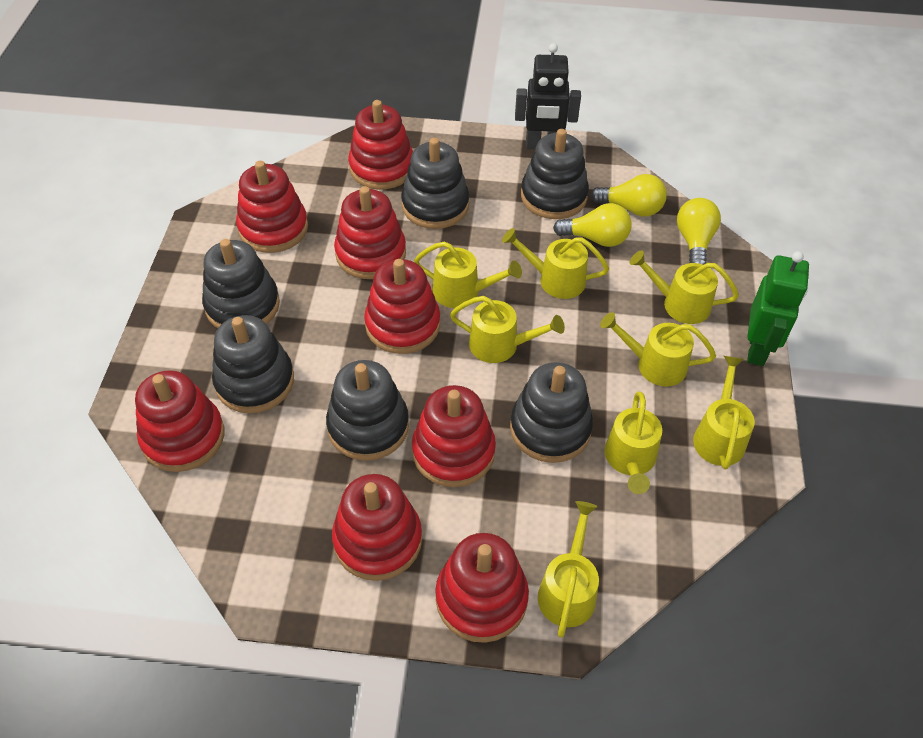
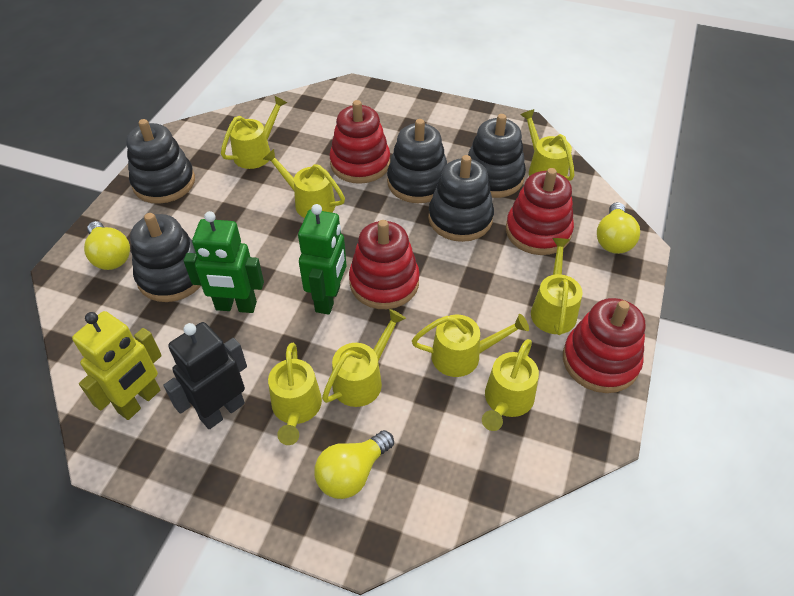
black stacking toy: [202,239,280,328] [212,315,294,413] [326,360,409,461] [401,138,469,229] [510,362,593,463] [521,129,589,219] = 6 -> [126,119,195,204] [130,213,201,302] [387,119,447,203] [428,155,494,242] [468,114,526,198] = 5
green robot: [747,251,809,366] = 1 -> [184,211,264,313] [298,204,346,315] = 2
red stacking toy: [135,370,224,472] [236,161,308,253] [332,474,422,581] [334,186,406,279] [348,100,413,190] [364,259,440,354] [412,385,496,487] [435,533,529,643] = 8 -> [329,100,390,184] [349,220,420,309] [506,168,574,255] [563,298,646,393] = 4
yellow robot: none = 0 -> [72,311,162,420] = 1

